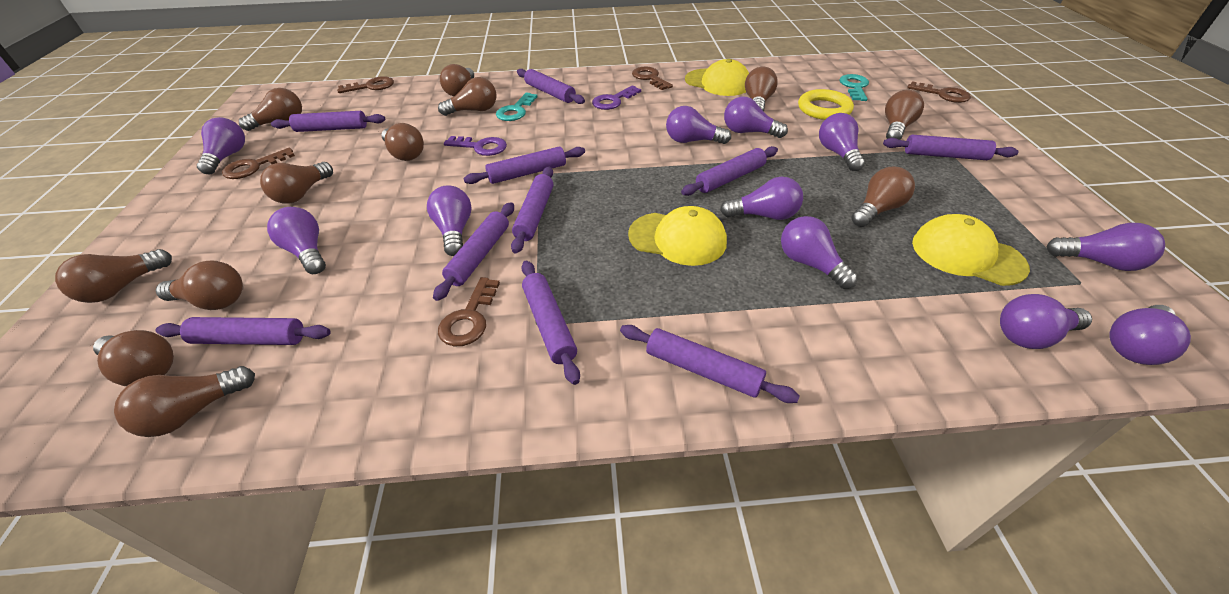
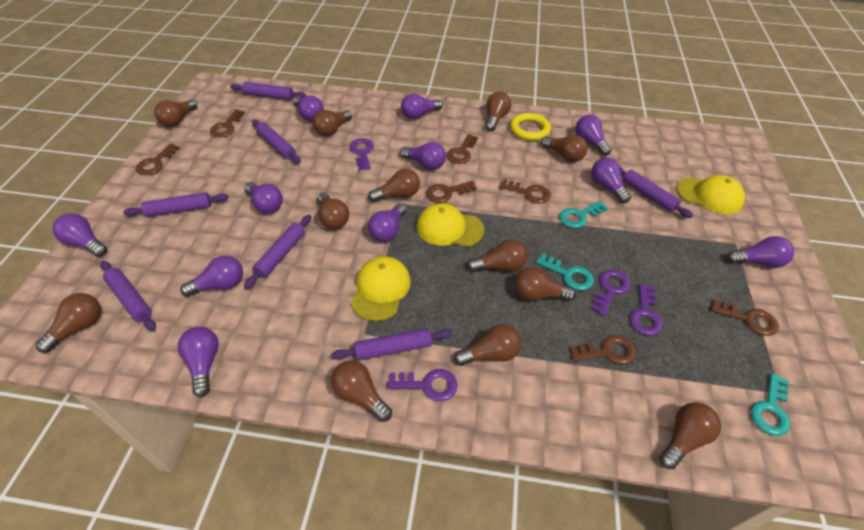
brown key: [222,148,295,179] [337,76,394,93] [438,277,500,346] [632,66,673,90] [907,81,971,103] = 5 -> [136,143,180,175] [210,109,245,137] [426,181,477,203] [447,134,478,164] [499,179,551,203] [570,335,636,365] [711,299,779,336] = 7
purple key: [444,136,507,156] [592,85,641,110] = 2 -> [349,138,374,170] [387,369,458,401] [591,270,631,316] [630,284,663,335] = 4
purple rolling pin: [156,317,331,345] [271,111,385,132] [433,202,514,301] [463,147,585,184] [511,167,553,253] [517,69,585,104] [521,260,580,385] [620,325,800,403] [681,146,778,196] [883,135,1019,160] = 10 -> [100,261,156,331] [123,192,229,217] [230,82,306,100] [244,215,312,289] [252,120,301,164] [331,328,453,361] [620,167,693,218] = 7
turquoise key: [496,92,538,121] [840,74,869,101] = 2 -> [536,254,594,290] [559,201,608,228] [751,373,790,436] = 3

